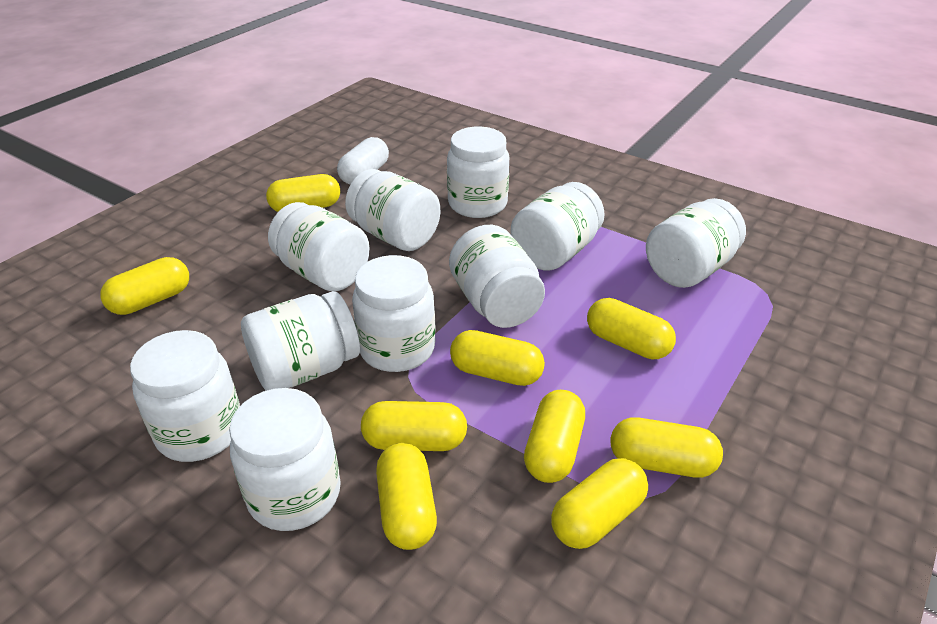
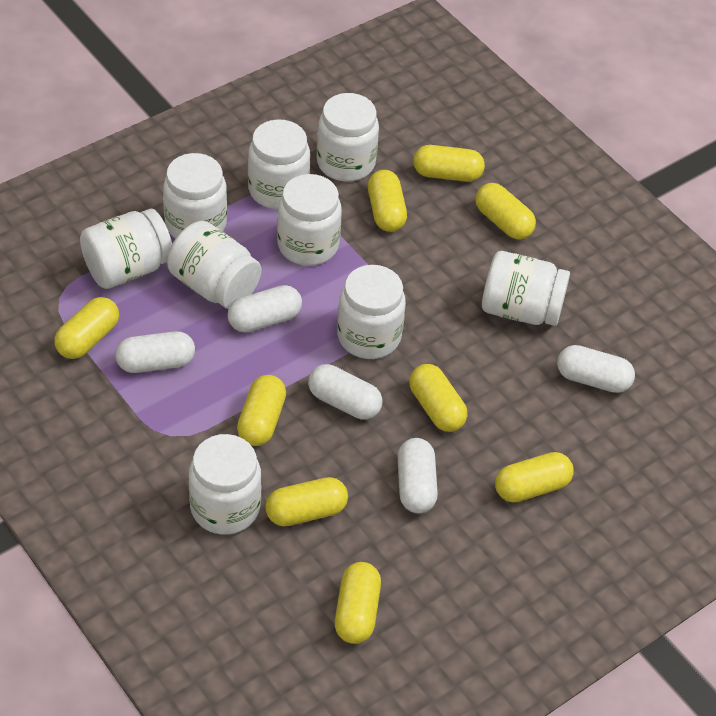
white capsule: [337,137,389,185] = 1 -> [116,331,195,373] [227,285,302,332] [308,364,383,420] [398,438,438,513] [557,345,635,393] = 5
white jar: [130,330,240,462] [229,388,341,531] [241,291,360,391] [268,202,369,291] [345,169,440,251] [352,255,436,372] [447,127,509,218] [449,225,545,328] [511,182,605,271] [646,198,746,288] = 10 -> [80,209,172,289] [163,153,227,239] [167,221,262,309] [189,434,261,535] [248,119,310,209] [277,174,342,266] [317,93,379,182] [337,265,406,359] [482,251,570,326] = 9

